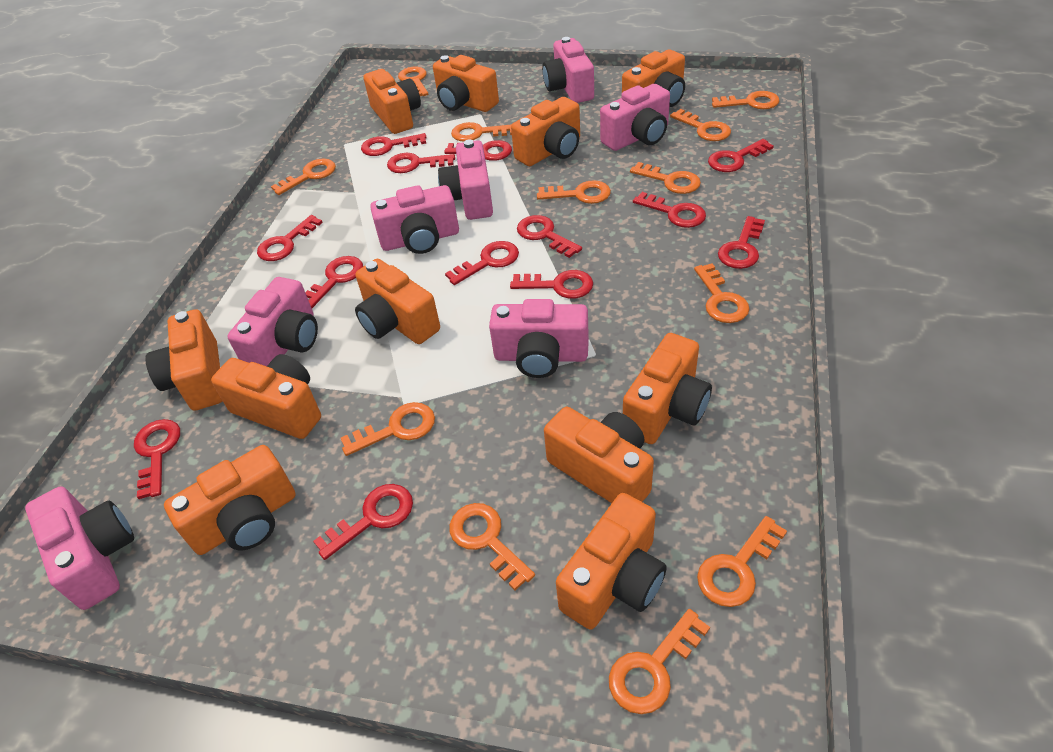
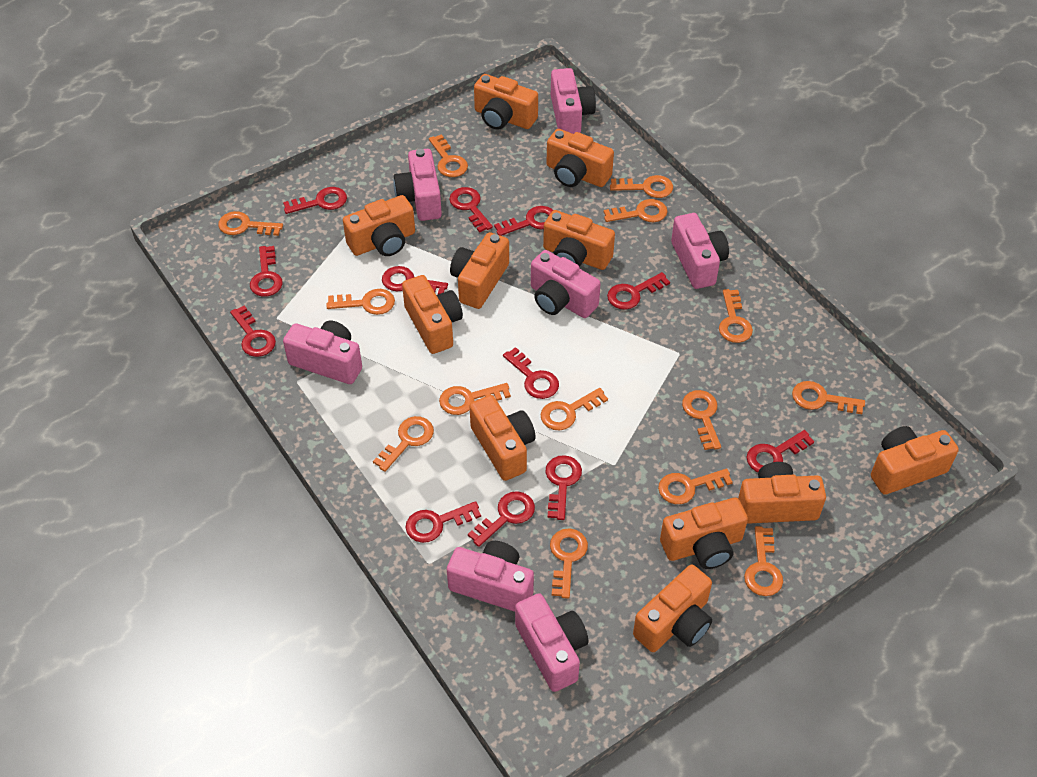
orange key: [271,159,336,195] [341,402,435,456] [398,67,428,96] [449,503,535,590] [451,122,512,142] [537,180,611,204] [609,609,710,714] [630,162,701,194] [670,109,731,141] [694,263,750,323] [697,516,787,607] [712,91,779,109] = 12 -> [218,211,283,236] [326,289,395,315] [373,416,434,472] [429,134,468,177] [439,383,511,415] [540,388,608,430] [550,528,588,599] [604,199,668,222] [610,175,673,198] [658,469,733,504] [682,390,721,450] [719,289,753,343] [744,526,783,596] [792,381,865,414] = 14
red key: [134,419,180,499] [257,215,323,261] [305,256,363,308] [313,484,413,560] [361,133,427,156] [387,153,455,173] [444,140,512,161] [445,241,519,285] [510,270,593,299] [517,215,582,258] [633,192,706,228] [708,139,774,172] [718,216,765,269] = 13 -> [230,306,276,357] [250,246,283,297] [283,187,347,214] [382,266,448,294] [405,501,481,543] [449,187,493,233] [468,491,535,547] [494,206,553,236] [503,347,559,399] [545,455,582,520] [607,272,670,310] [746,430,814,472] = 12

